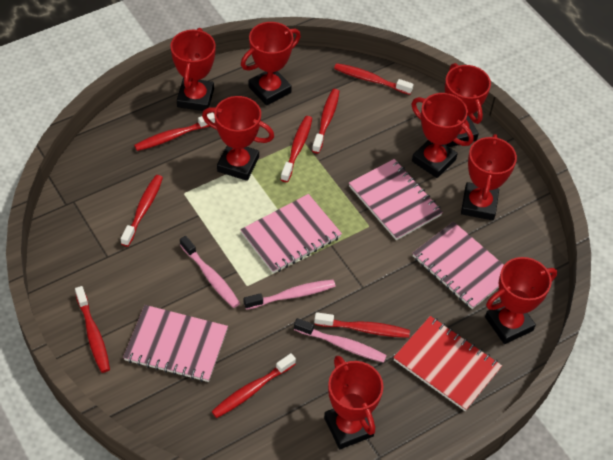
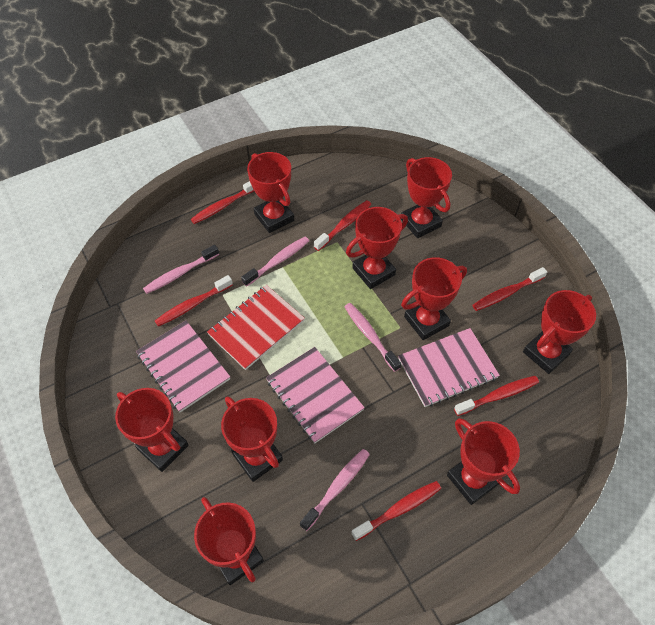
pink notebook: [123,305,228,382] [240,194,342,274] [349,159,443,240] [413,222,504,309] = 4 -> [136,321,230,412] [266,347,365,443] [398,328,500,407] = 3
pink toothbrush: [180,236,240,308] [244,280,336,310] [294,318,387,363] = 3 -> [143,245,219,294] [241,237,309,287] [300,449,370,531] [344,303,401,372] = 4
red toothbrush: [75,286,110,373] [121,175,163,247] [134,112,215,151] [211,353,296,418] [281,116,312,182] [312,89,339,154] [314,312,410,338] [334,63,414,95] = 8 -> [155,275,233,327] [191,181,254,224] [314,200,371,251] [351,481,441,541] [454,376,539,416] [472,267,547,311] = 6
red trophy: [170,28,216,111] [202,96,274,181] [241,22,301,106] [324,356,383,449] [411,93,474,178] [445,63,491,147] [461,134,517,220] [485,257,557,344] = 8 -> [115,388,189,472] [194,497,264,585] [221,396,283,482] [247,152,294,233] [346,207,408,289] [401,157,452,238] [401,257,467,340] [447,418,520,505] [523,290,596,374] = 9

